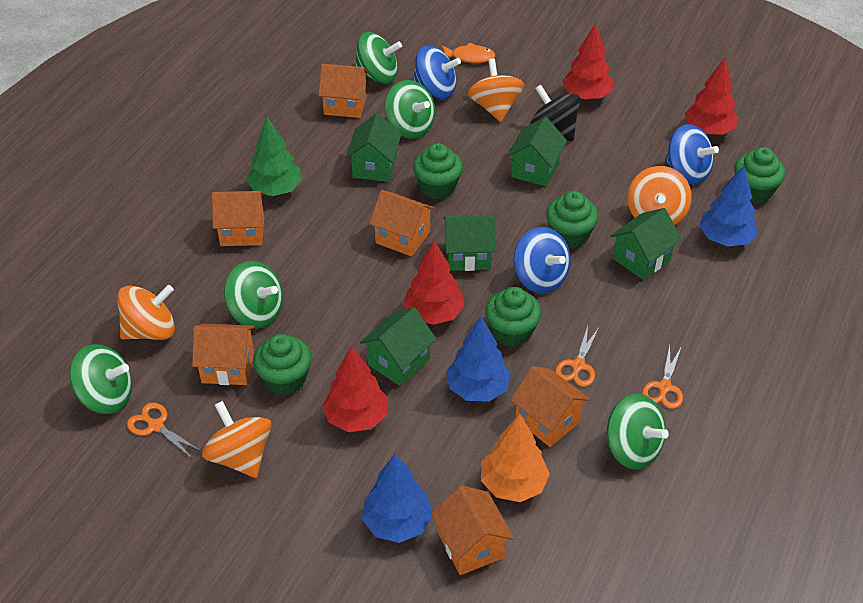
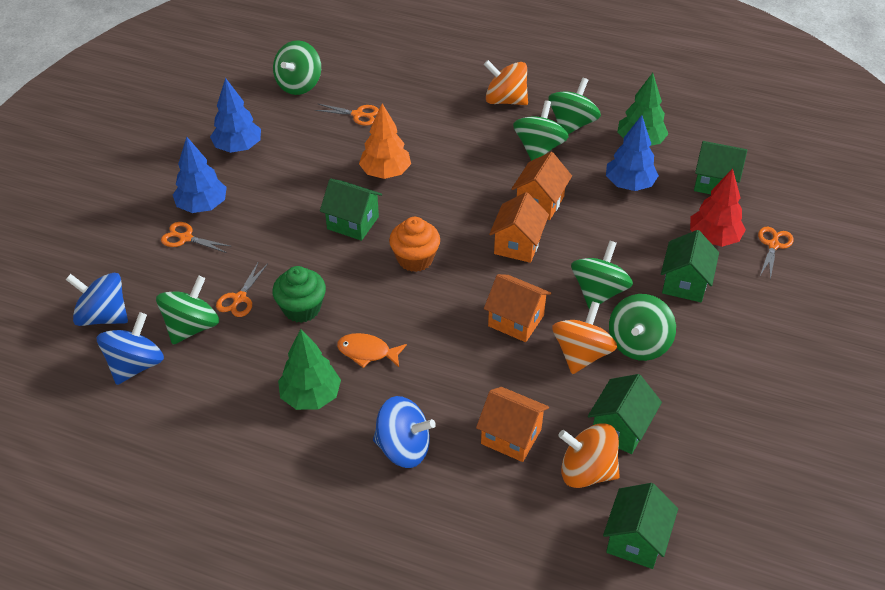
black spinning top: [530,84,580,141] = 1 -> none = 0
green cupcake: [253,334,312,395] [413,143,463,199] [485,287,542,347] [546,191,599,248] [734,147,785,203] = 5 -> [272,266,326,323] = 1
green spinning top: [69,344,133,414] [224,261,283,328] [355,32,402,84] [385,80,435,139] [607,394,669,469] = 5 -> [156,275,219,345] [273,40,321,95] [513,100,569,161] [549,78,601,134] [571,241,633,309] [609,294,676,361] = 6
green tree: [246,117,302,196] = 1 -> [278,329,341,410] [617,73,668,146] = 2
orange cupcake: none = 0 -> [389,217,440,272] = 1
orange house: [192,323,255,385] [212,191,265,246] [318,64,369,118] [369,190,435,256] [431,485,514,575] [510,366,590,447] = 6 -> [476,387,549,462] [484,274,551,342] [489,192,549,263] [512,152,572,220] = 4
orange scissors: [127,403,201,458] [555,326,599,387] [642,345,683,409] = 3 -> [161,222,232,253] [216,261,268,317] [315,104,379,126] [758,227,794,280] = 4
orange spinning top: [117,285,175,340] [202,401,271,478] [468,58,525,122] [628,166,692,225] = 4 -> [484,60,528,105] [552,301,617,374] [558,423,620,488] = 3
red tree: [322,346,388,432] [403,241,465,325] [562,23,613,100] [685,58,738,135] = 4 -> [690,169,746,247] = 1

